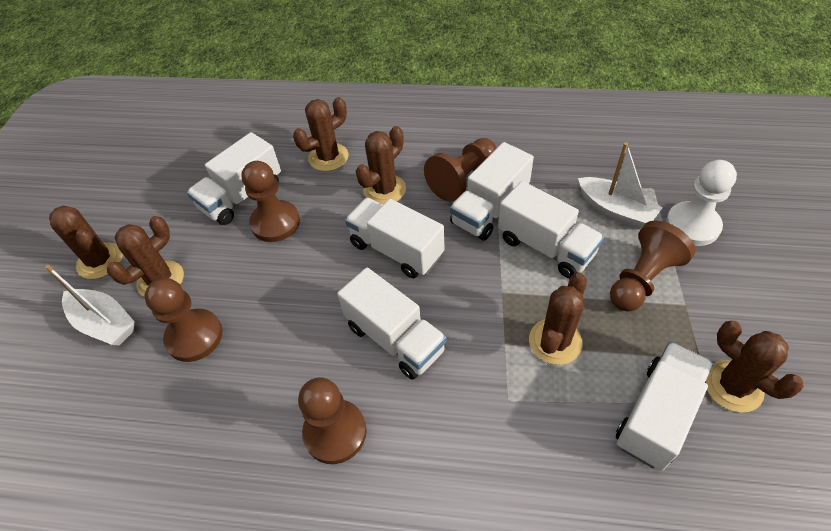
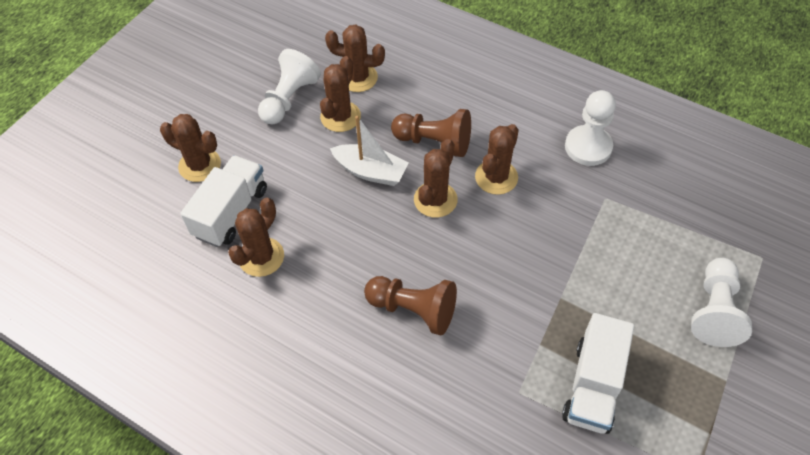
brown pawn: [144,278,223,362] [242,161,300,242] [298,377,367,464] [424,138,497,201] [610,220,696,312] = 5 -> [364,276,457,336] [391,109,471,157] = 2
white boat: [45,265,135,345] [578,142,663,229] = 2 -> [330,116,409,186] = 1
white pawn: [666,160,737,246] = 1 -> [258,49,321,124] [565,90,616,166] [691,258,752,347] = 3
white truck: [187,132,281,225] [337,267,447,380] [345,198,445,278] [450,142,534,241] [498,181,604,278] [616,342,713,471] = 6 -> [180,155,267,247] [562,313,634,434] = 2

